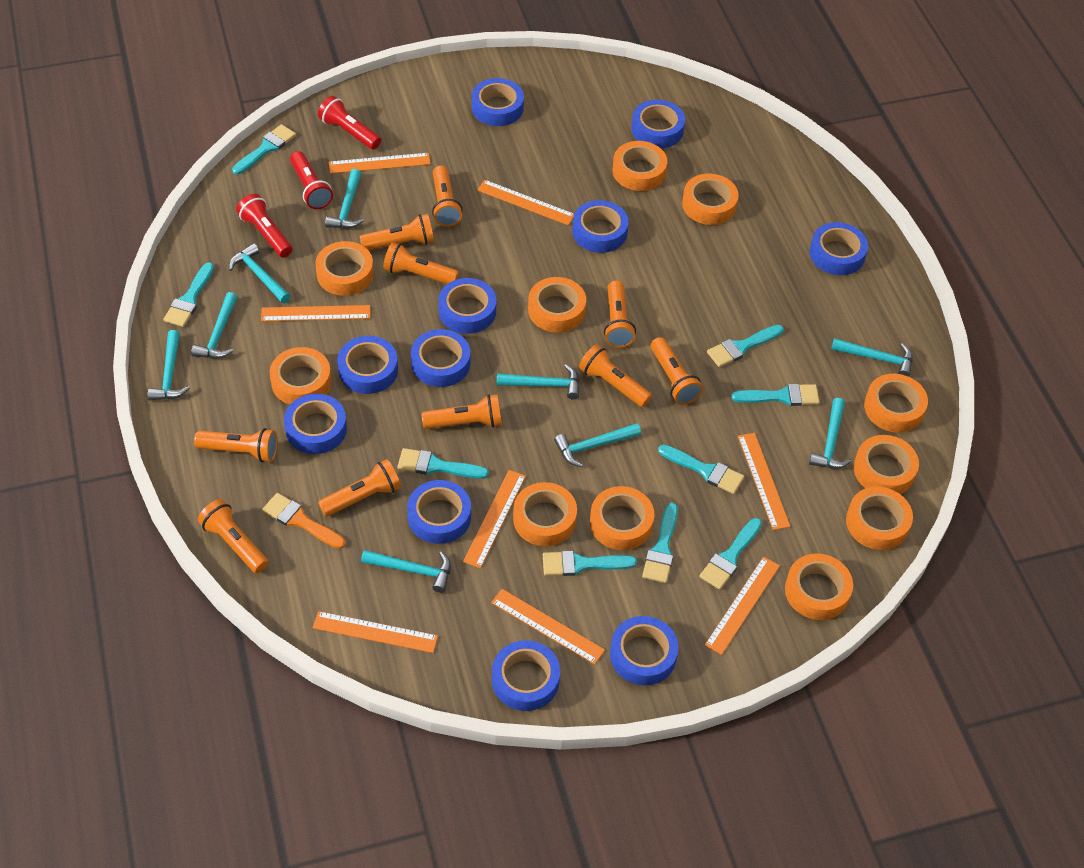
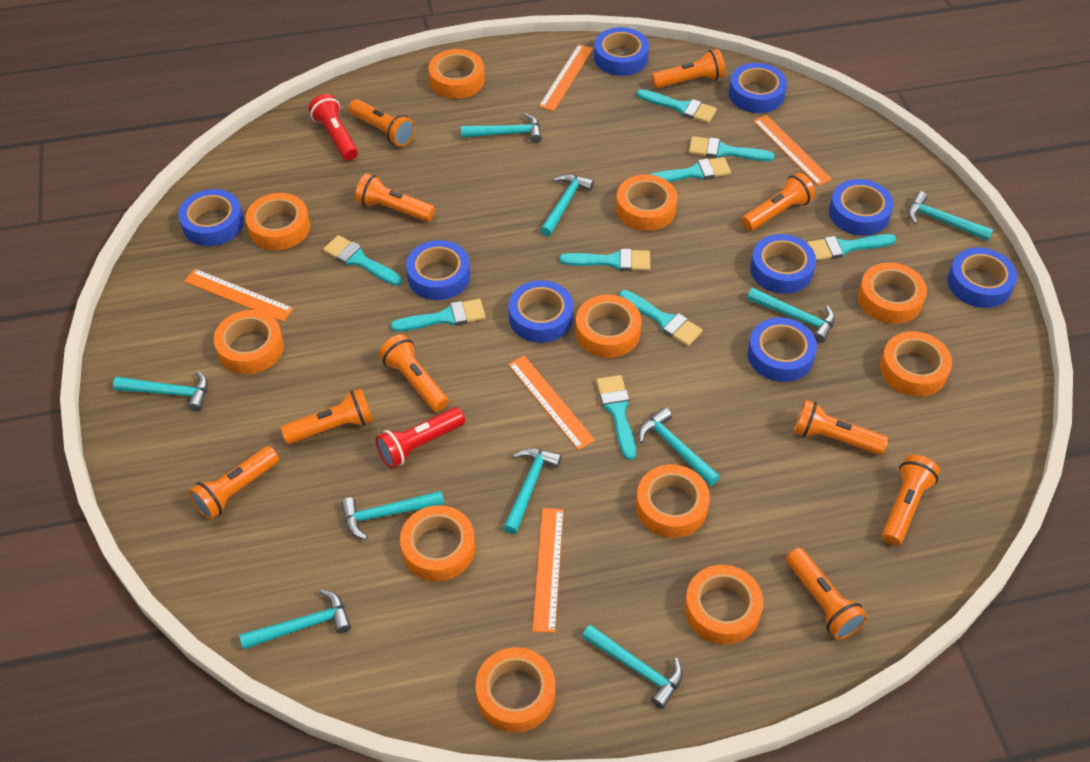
blue tape: [284,394,347,454] [337,336,398,394] [407,480,471,544] [411,329,471,387] [438,278,496,334] [472,78,524,126] [492,640,560,711] [572,200,629,253] [610,616,679,685] [631,100,685,148] [810,222,868,275] = 11 -> [178,189,244,246] [406,240,470,300] [508,280,573,343] [594,27,649,76] [729,63,787,113] [747,317,817,382] [750,234,816,294] [829,179,894,236] [947,248,1017,308] = 9
orange brush: [262,493,345,549] = 1 -> none = 0
orange ruler: [261,305,370,321] [313,611,438,653] [329,153,431,174] [463,470,526,568] [477,180,574,225] [491,589,605,665] [705,557,780,655] [738,433,791,530] = 8 -> [184,269,294,322] [508,356,595,450] [532,508,564,633] [539,44,593,111] [753,115,832,186] = 5
red flashlight: [236,194,293,257] [290,151,333,209] [318,96,381,150] = 3 -> [309,94,358,161] [375,407,465,468] = 2
turquoise hammer: [148,330,190,400] [191,292,237,359] [229,243,290,303] [325,169,364,229] [361,550,451,593] [497,364,579,399] [554,423,641,467] [809,398,852,469] [831,338,913,377] = 9 -> [113,371,208,411] [239,589,351,650] [341,491,444,540] [461,113,542,143] [503,448,562,534] [540,174,594,237] [582,625,683,709] [638,407,720,486] [747,288,835,343] [908,191,993,241] = 10

